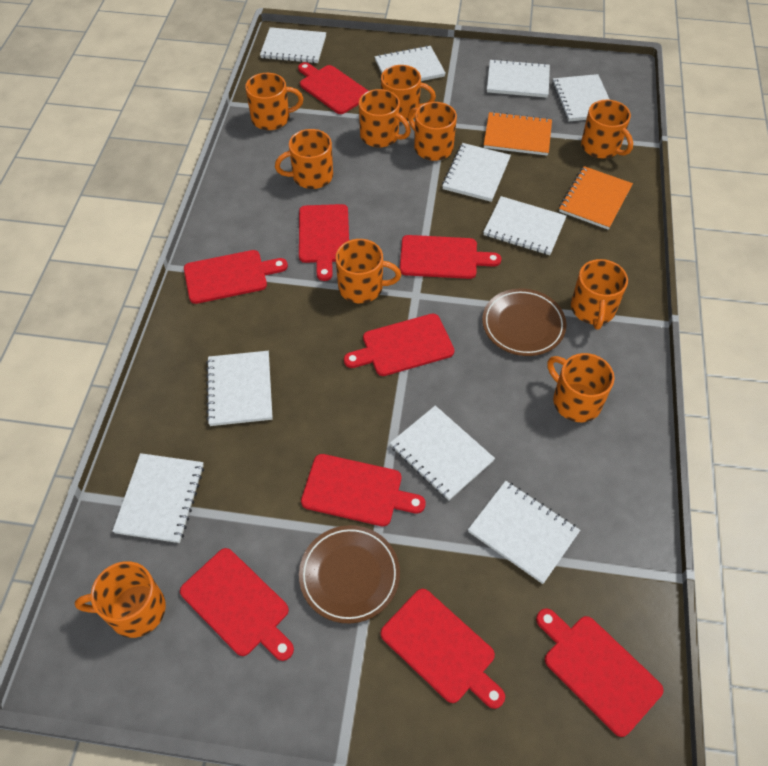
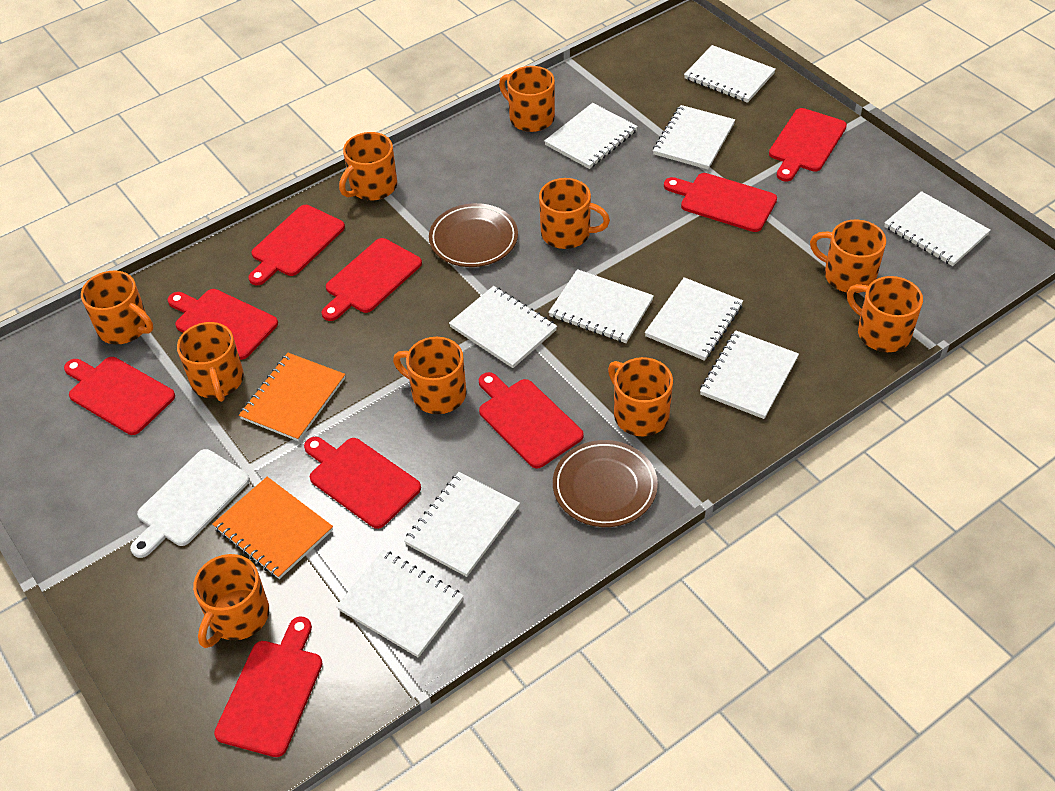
white cutting board: none = 0 -> [130,449,250,558] = 1

